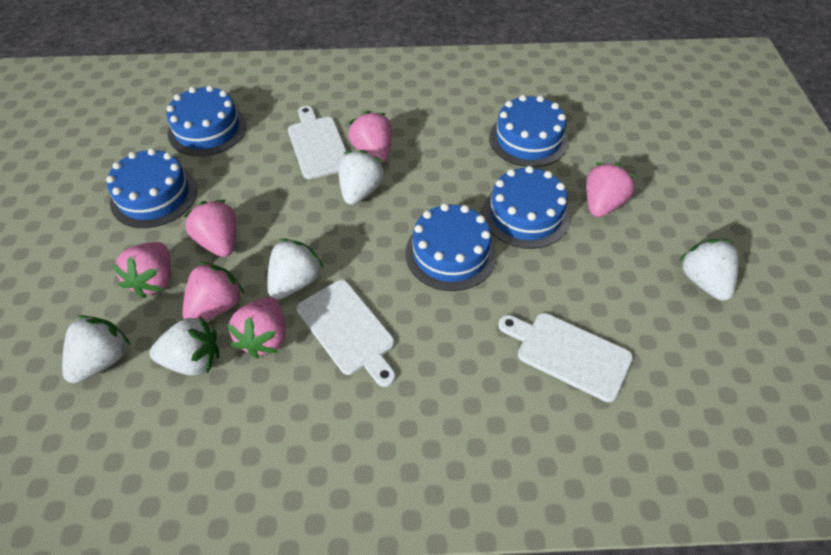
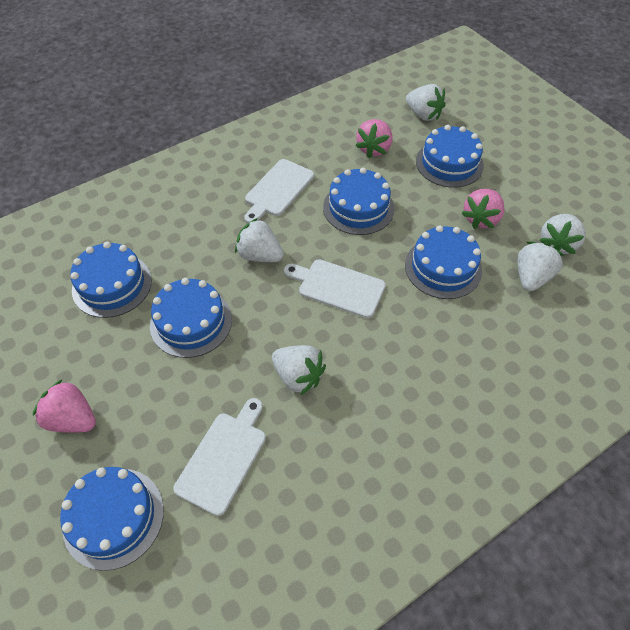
blue cake: [106,148,197,228] [166,85,247,156] [405,203,497,291] [483,166,570,249] [489,95,569,167] = 5 -> [60,467,164,571] [70,242,152,318] [150,278,232,358] [323,168,394,235] [405,225,482,299] [416,125,484,188] = 6
pink strawberry: [112,242,171,298] [182,262,245,321] [183,200,236,257] [227,297,286,359] [349,111,392,163] [586,163,637,217] = 6 -> [33,379,96,433] [356,119,392,158] [461,189,505,229] = 3

